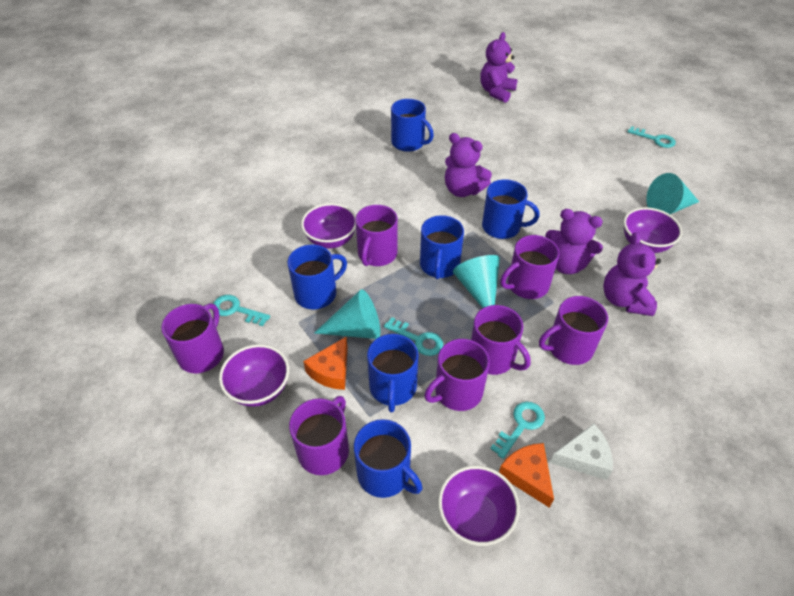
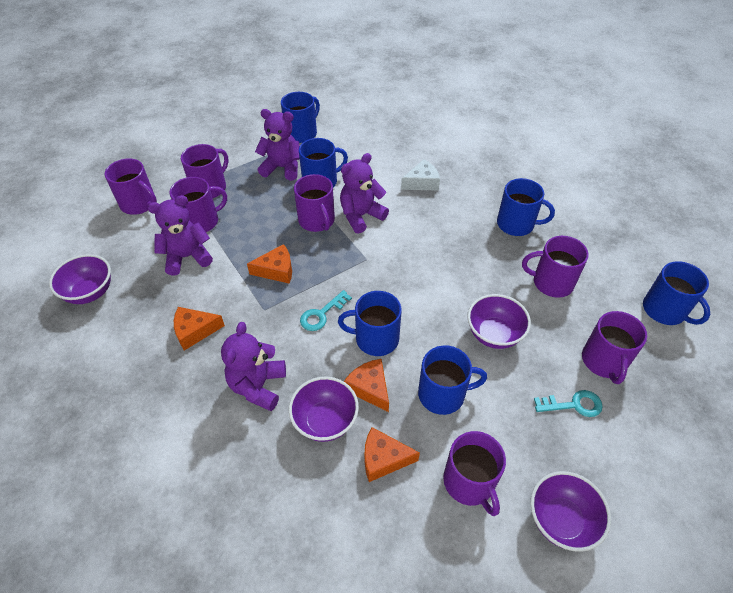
orange cheese: [303,337,348,390] [499,443,554,508] = 2 -> [174,307,225,351] [247,244,292,284] [344,359,389,412] [364,427,420,482] = 4
turquoise cone: [314,289,380,339] [453,255,500,308] [646,173,699,214] = 3 -> none = 0
turquoise key: [213,295,270,326] [384,317,443,356] [490,402,545,459] [627,126,676,148] = 4 -> [300,290,352,331] [534,390,603,417] = 2

